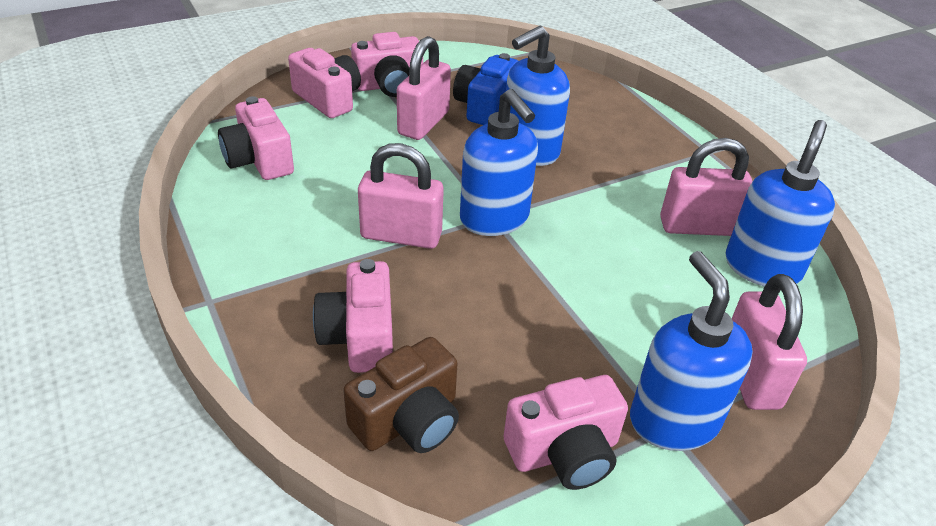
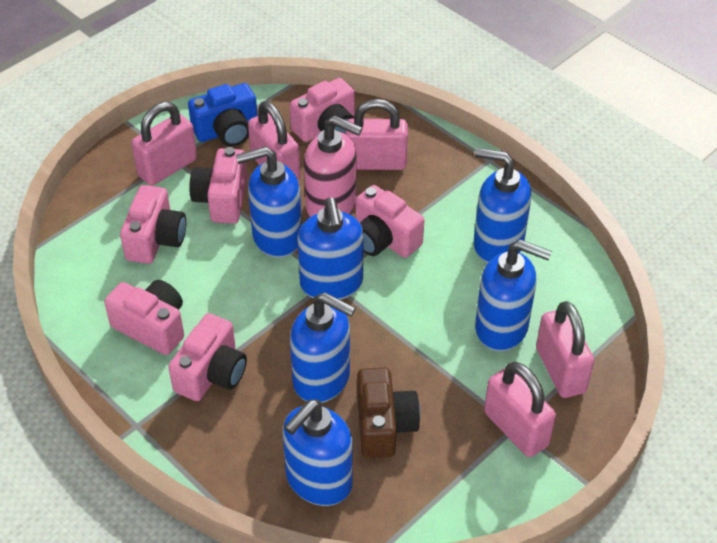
blue soap dispenser: [460,89,538,236] [506,26,570,166] [630,251,753,451] [725,120,835,287] = 4 -> [236,146,302,258] [283,399,353,506] [290,292,356,403] [297,198,364,300] [474,148,531,263] [475,239,552,351] = 6
pink camera: [218,96,294,180] [288,48,361,118] [313,259,393,373] [351,32,423,97] [504,375,628,490] = 5 -> [104,280,184,355] [120,185,186,264] [168,313,247,401] [189,147,247,224] [290,78,355,142] [356,185,424,258] = 6
pink padlock: [358,143,444,249] [397,36,451,140] [660,138,753,236] [732,274,807,410] = 4 -> [131,102,197,186] [248,101,301,180] [346,99,408,170] [484,362,556,457] [536,301,594,398] = 5
pink soap dispenser: none = 0 -> [304,115,362,217] = 1

